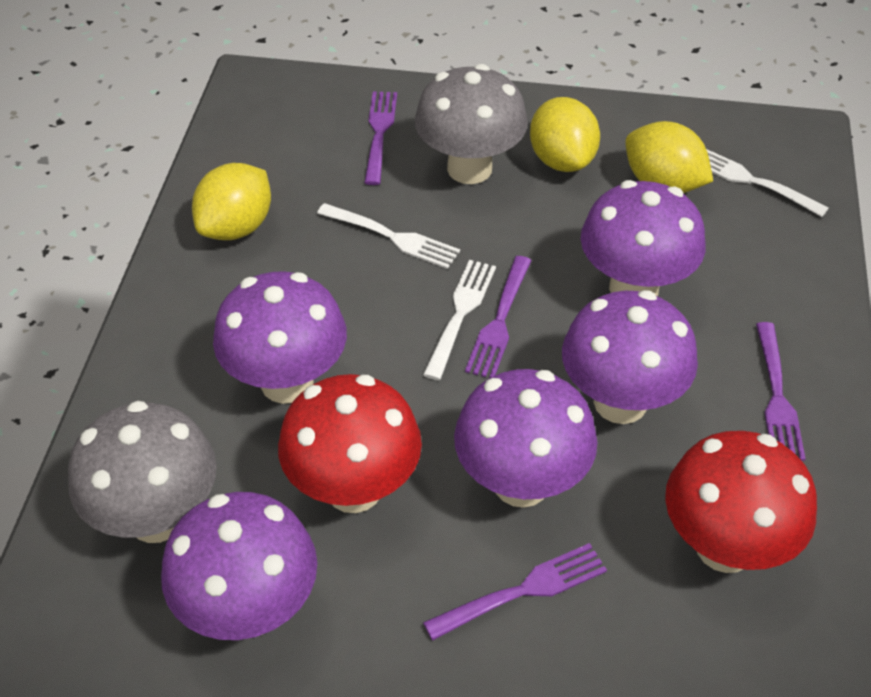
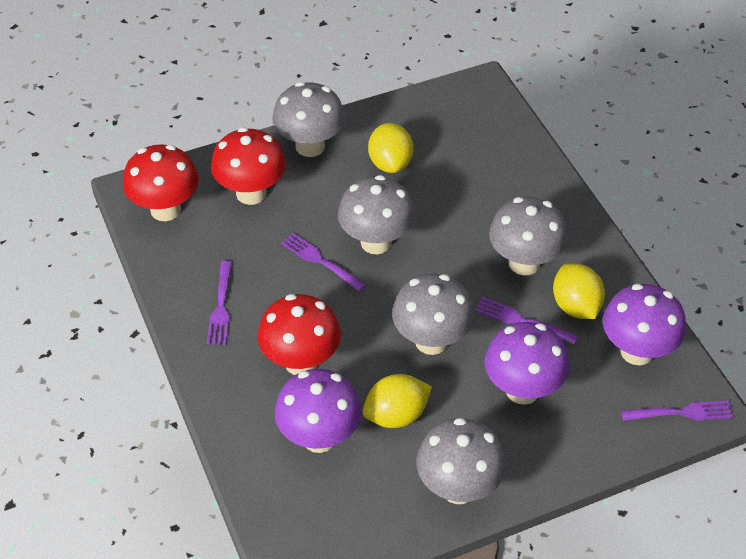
grey mushroom: [68,401,217,543] [415,64,528,184] = 2 -> [273,82,345,157] [338,175,415,254] [392,274,474,355] [417,418,506,504] [489,197,568,275] = 5
purple mushroom: [161,492,317,640] [213,271,347,404] [454,369,597,508] [562,290,698,424] [580,180,705,296] = 5 -> [275,369,362,453] [484,322,569,405] [603,284,686,366] = 3
red mushroom: [278,374,422,513] [665,431,817,573] = 2 -> [123,144,199,221] [211,127,286,205] [258,294,341,375] = 3
white fork: [317,203,460,269] [423,260,496,380] [706,149,829,217] = 3 -> none = 0

